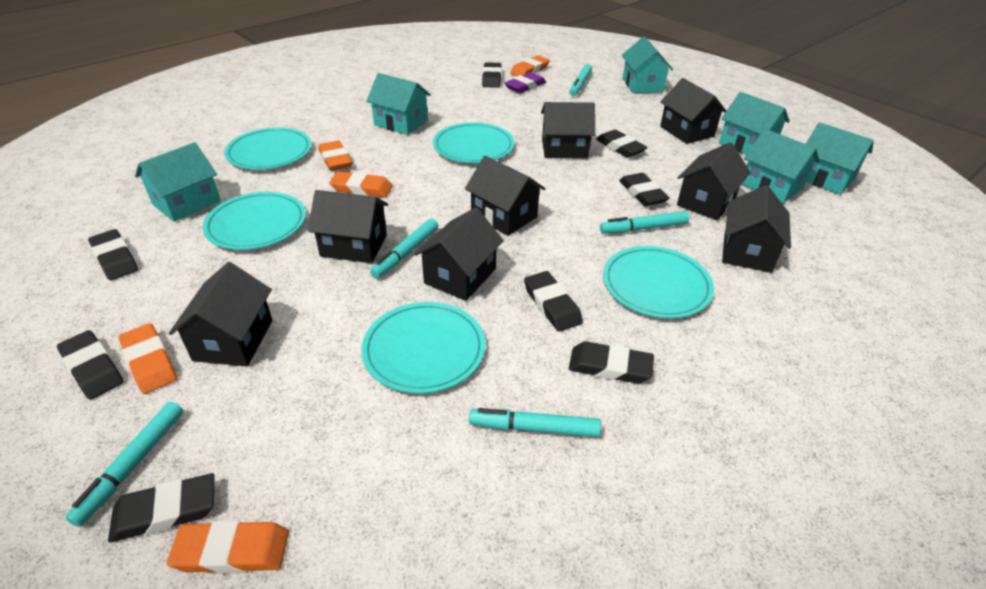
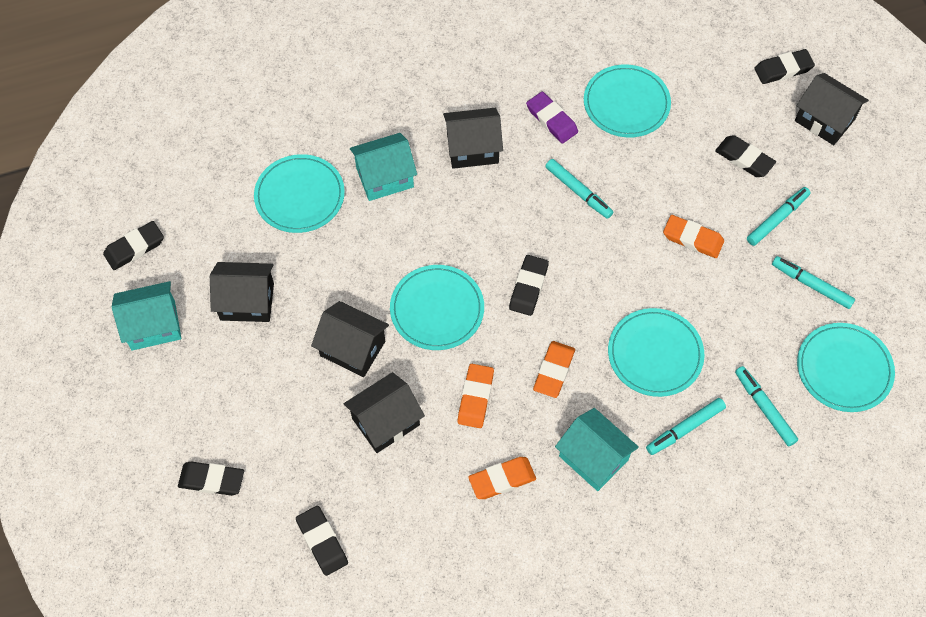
black eraser: [57,330,124,400] [88,229,138,281] [108,473,214,543] [482,62,502,88] [524,271,583,332] [569,341,654,384] [596,129,648,158] [619,173,670,206] = 8 -> [103,221,164,270] [178,461,244,496] [296,506,348,576] [509,255,549,316] [715,135,776,177] [755,49,815,84] = 6
black house: [169,262,273,367] [308,190,388,263] [414,207,504,301] [465,156,545,236] [541,102,595,159] [660,78,726,144] [677,142,751,220] [722,185,791,273] = 8 -> [210,262,274,322] [311,301,389,377] [344,372,425,453] [443,108,503,169] [795,73,869,145] = 5
orange eraser: [119,323,177,394] [167,520,289,573] [318,141,352,171] [329,171,393,198] [510,55,550,76] = 5 -> [457,364,494,428] [468,457,536,499] [533,341,575,398] [663,215,724,258] = 4
turquoise house: [135,142,221,222] [366,73,431,135] [622,36,673,93] [719,92,790,155] [741,129,819,203] [806,122,874,195] = 6 -> [112,281,181,351] [350,133,417,201] [555,408,639,491] = 3

